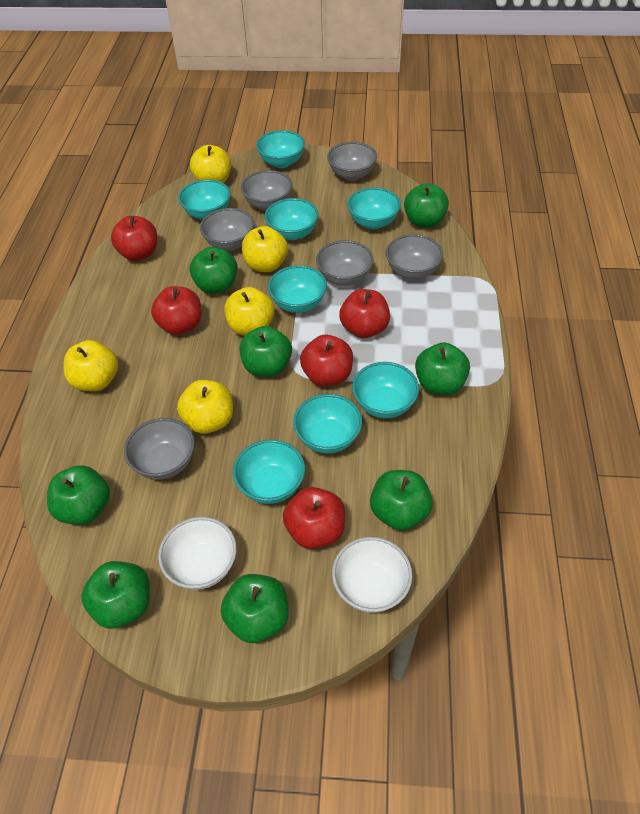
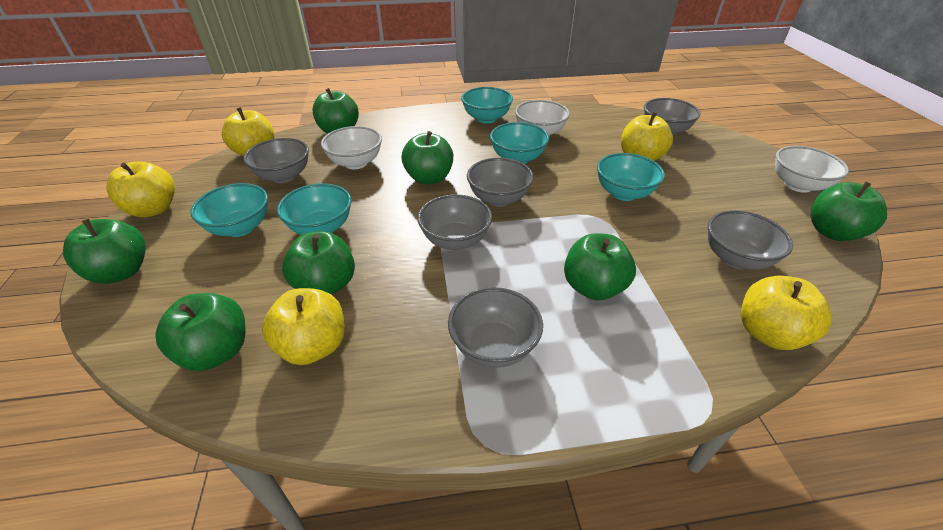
green apple: [47,465,110,525] [81,561,150,629] [190,247,238,294] [221,574,289,643] [240,326,292,377] [370,470,433,531] [404,183,449,228] [415,342,470,395] = 8 -> [63,219,146,284] [156,293,245,371] [282,231,355,295] [313,88,359,134] [401,131,453,184] [564,233,636,300] [811,181,887,241] = 7
red apple: [111,216,157,261] [151,286,202,335] [283,487,345,549] [300,335,353,386] [339,289,390,338] = 5 -> none = 0
turquoise bowl: [178,179,231,220] [233,440,305,504] [256,130,305,168] [265,198,319,240] [268,265,327,313] [293,394,362,454] [347,187,401,229] [352,362,419,418] = 8 -> [190,183,268,237] [277,183,351,235] [461,87,513,123] [490,122,549,164] [597,153,665,201] = 5
white bowl: [158,517,237,590] [332,537,413,613] = 2 -> [321,126,382,169] [515,100,570,136] [775,146,849,193] = 3

